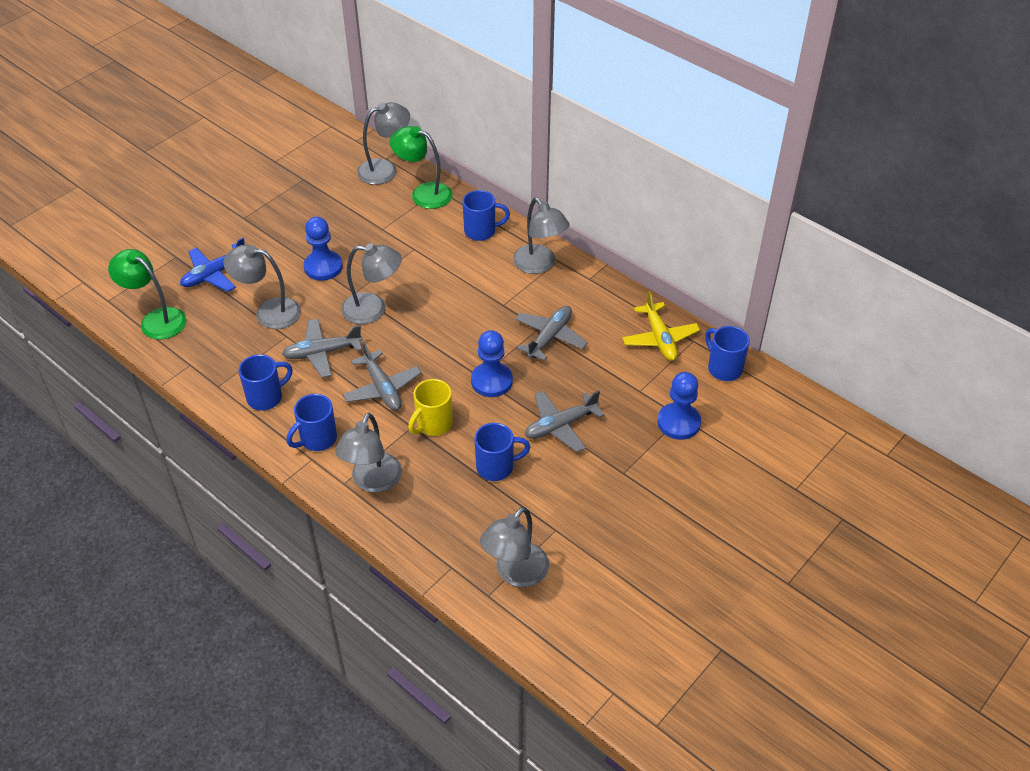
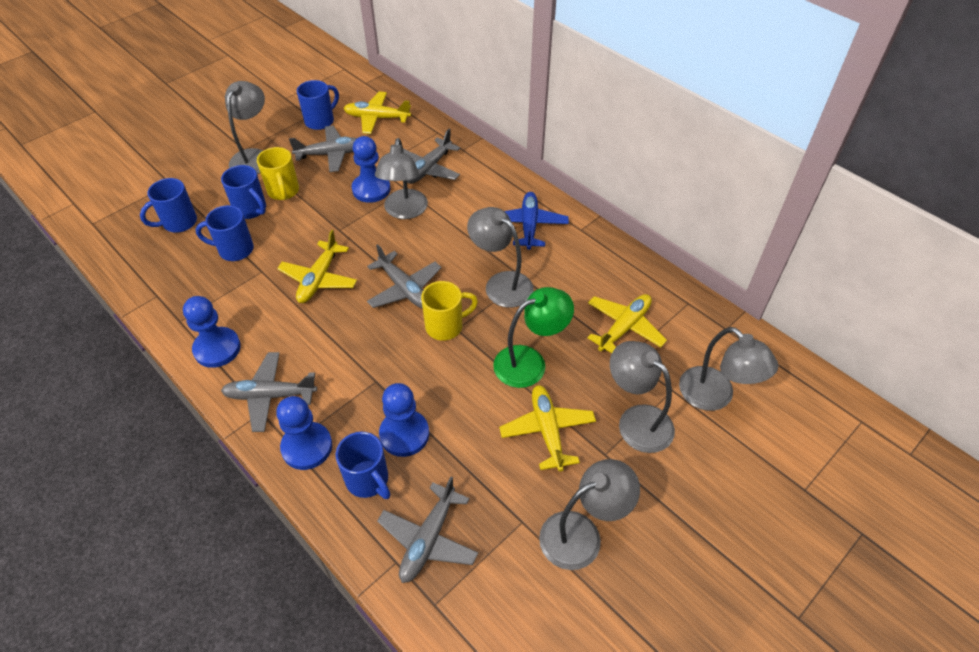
blue pawn: [304,217,343,281] [471,330,513,397] [657,372,701,440] = 3 -> [183,296,241,368] [276,396,332,470] [352,136,390,203] [379,383,429,457] = 4
green lamp: [108,249,186,340] [390,126,452,209] = 2 -> [493,287,574,388] = 1
grey plane: [282,319,363,378] [342,341,422,410] [515,306,588,361] [525,390,604,452] = 4 -> [221,352,317,432] [289,126,357,172] [367,244,441,309] [377,477,478,583] [403,129,460,184] = 5
yellow mug: [408,379,453,436] = 1 -> [257,147,299,200] [421,281,478,341] = 2
yellow plane: [622,291,700,361] = 1 -> [277,230,357,303] [343,91,411,134] [499,385,596,472] [587,294,667,353] = 4

